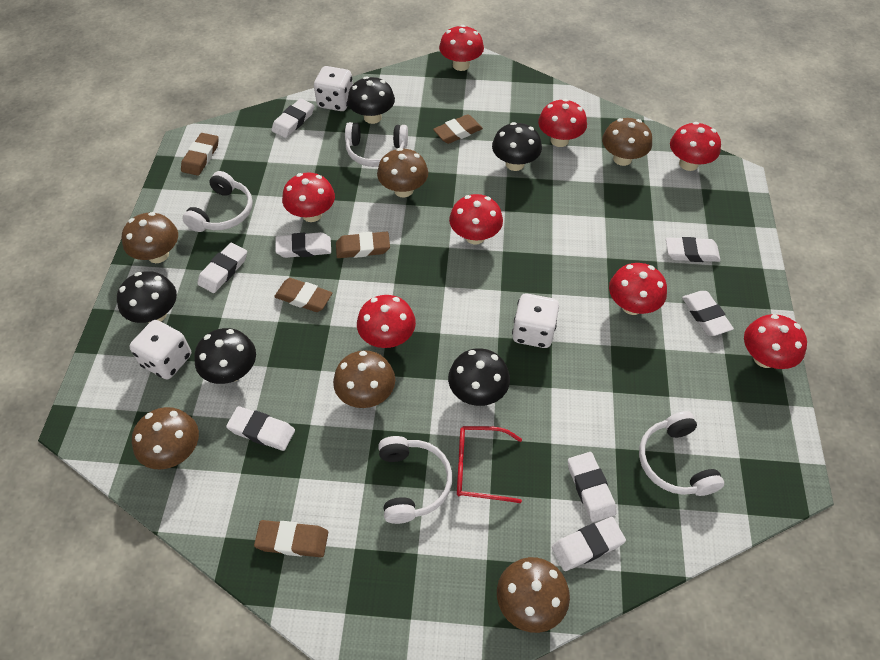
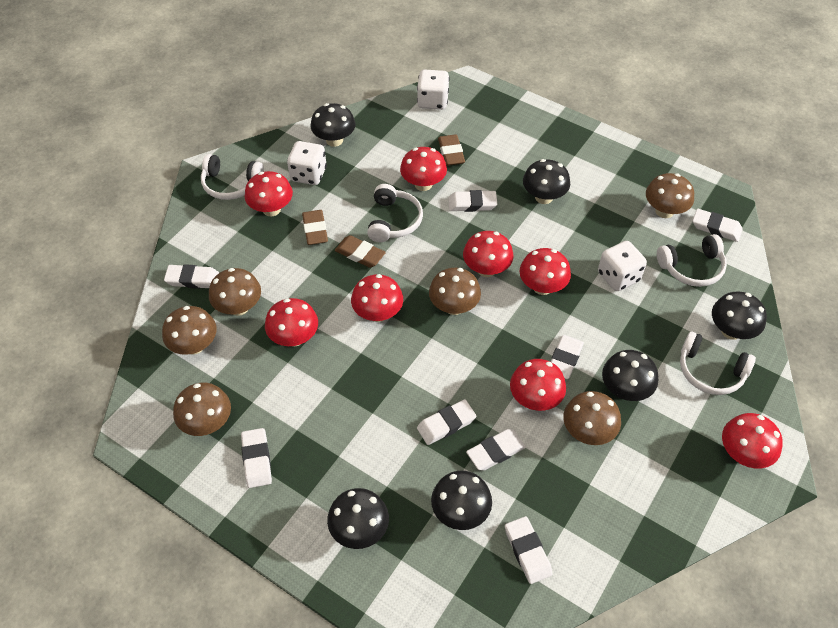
black mushroom: [117,271,177,323] [194,328,256,384] [347,76,395,124] [448,348,510,406] [492,122,542,171] = 5 -> [310,103,355,147] [327,488,389,549] [431,471,492,530] [523,159,570,204] [602,350,658,401] [712,292,767,340] = 6
brown eraser: [181,133,219,176] [254,520,328,557] [274,278,332,312] [336,232,390,258] [433,114,483,144] = 5 -> [302,210,328,245] [335,235,386,268] [438,134,465,166] = 3
red glasses: [457,426,522,503] = 1 -> none = 0

